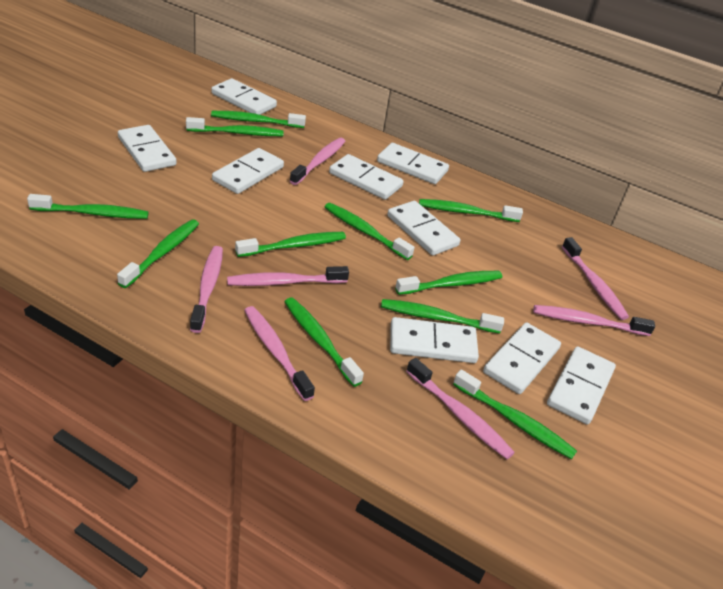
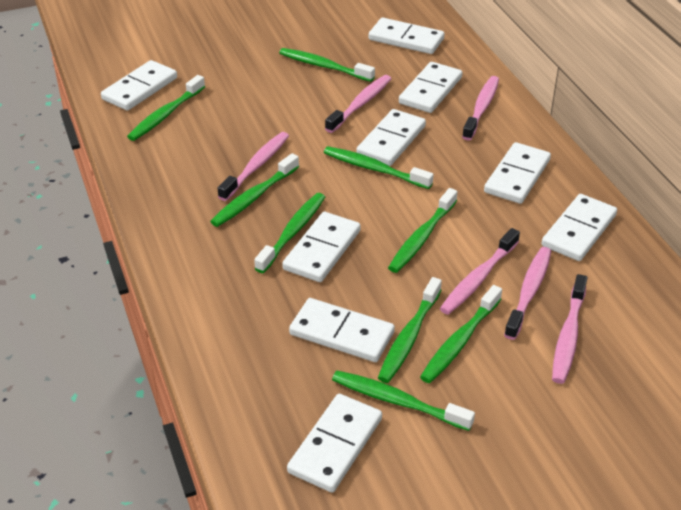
green toothbrush: [27,194,149,219] [117,219,199,288] [186,117,284,136] [211,111,306,128] [235,232,346,257] [285,297,364,387] [325,203,415,260] [381,299,504,333] [395,271,502,295] [419,199,523,222] [453,369,577,459] = 11 -> [127,75,205,141] [210,153,299,227] [254,193,325,273] [279,48,375,82] [324,146,434,189] [332,371,475,431] [378,277,442,383] [388,188,457,273] [420,285,502,383] = 9
pink toothbrush: [190,246,223,333] [227,266,349,286] [244,306,315,401] [290,138,346,185] [406,358,515,459] [533,305,655,336] [562,237,629,320] = 7 -> [218,132,289,201] [325,75,391,133] [440,228,520,315] [462,76,499,141] [504,247,551,340] [552,274,588,384] = 6

